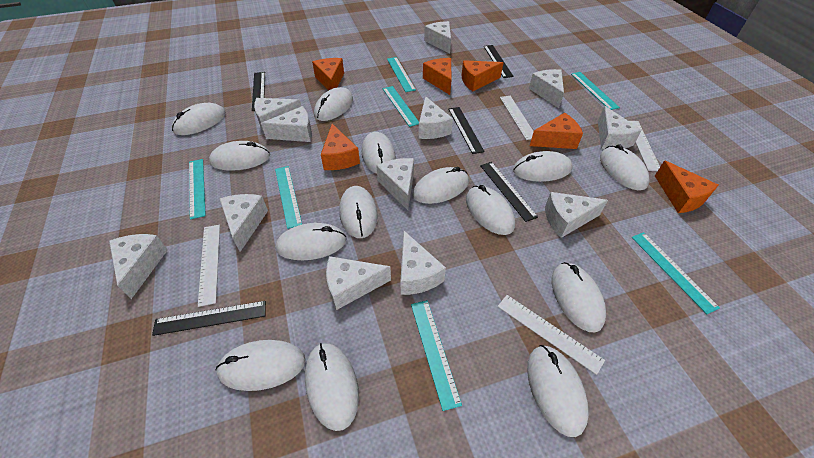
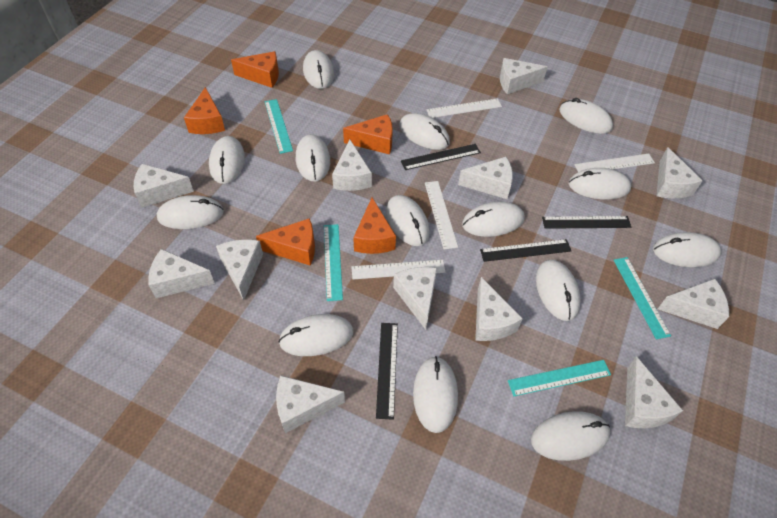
black ruler: [152,301,266,336] [252,72,265,111] [449,107,485,154] [480,162,538,222] [483,45,514,78] = 5 -> [376,323,398,420] [401,144,481,170] [480,239,571,262] [542,216,631,229] = 4
orange cheese: [312,58,344,90] [321,124,360,170] [423,58,452,95] [462,60,504,91] [530,113,583,149] [655,160,719,213] = 6 -> [184,87,225,134] [231,51,279,88] [256,218,315,266] [343,114,393,155] [353,198,396,254] = 5
turquoise ruler: [189,159,206,220] [275,166,302,229] [383,86,419,127] [387,57,416,92] [411,300,462,411] [571,72,620,110] [632,232,720,314] = 7 -> [265,99,293,154] [324,224,343,301] [508,360,611,396] [614,257,671,339] = 4

